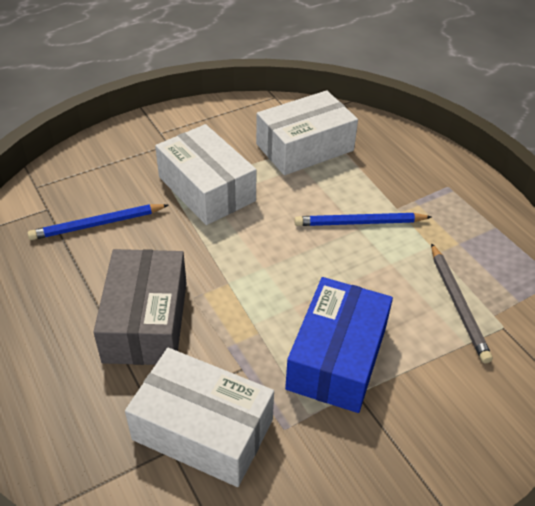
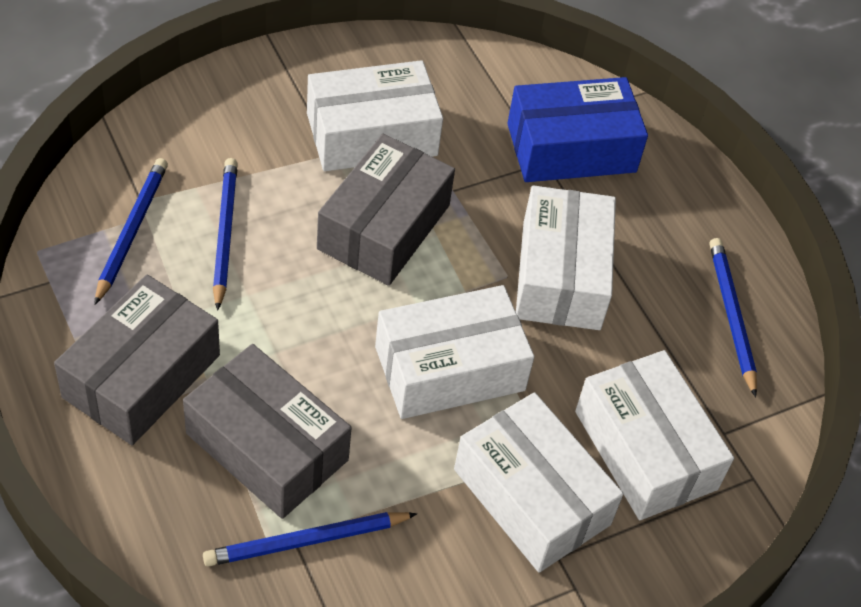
blue pencil: [28,204,169,240] [294,213,431,226] = 2 -> [94,158,168,305] [203,512,417,567] [213,158,238,311] [710,238,757,397] = 4
grey box: [93,249,187,365] = 1 -> [54,274,220,445] [183,344,352,519] [317,134,455,286] = 3
grey pencil: [431,243,493,363] = 1 -> none = 0
white box: [125,348,274,487] [155,124,257,225] [256,90,358,175] = 3 -> [307,60,443,171] [375,285,534,419] [454,392,624,573] [516,185,616,330] [575,350,734,520] = 5

